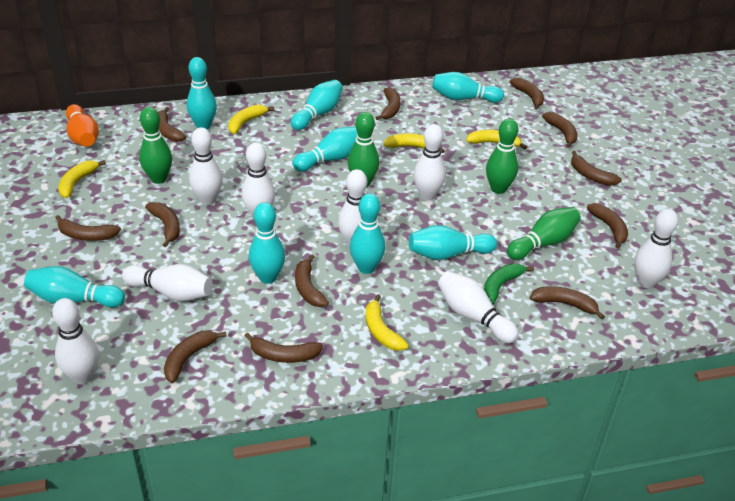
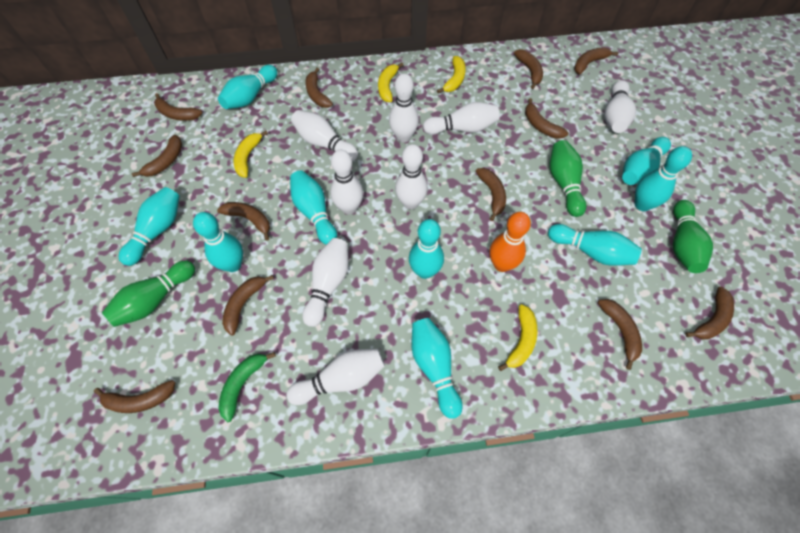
green bowling pin: [139,107,172,184] [347,112,380,187] [486,118,519,194] [507,207,581,260] = 4 -> [102,260,195,327] [550,140,586,217] [673,200,713,273] = 3
turquoise bowling pin: [24,266,125,308] [187,57,217,129] [249,202,285,284] [291,80,343,130] [293,127,358,171] [350,193,385,274] [409,225,497,260] [432,72,504,103] = 8 -> [119,187,180,266] [193,212,243,272] [218,65,278,109] [290,170,337,245] [409,219,444,279] [412,318,463,419] [548,224,642,266] [622,137,671,185] [635,146,692,211] = 9
yellow banana: [58,160,106,198] [228,104,274,134] [365,294,409,351] [383,133,445,153] [466,130,527,150] = 5 -> [234,130,268,178] [378,63,403,102] [437,56,466,94] [498,304,537,371] = 4

